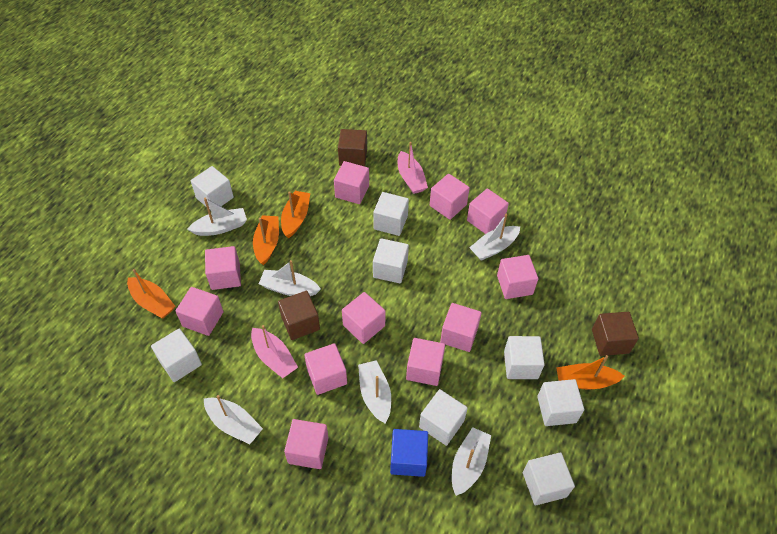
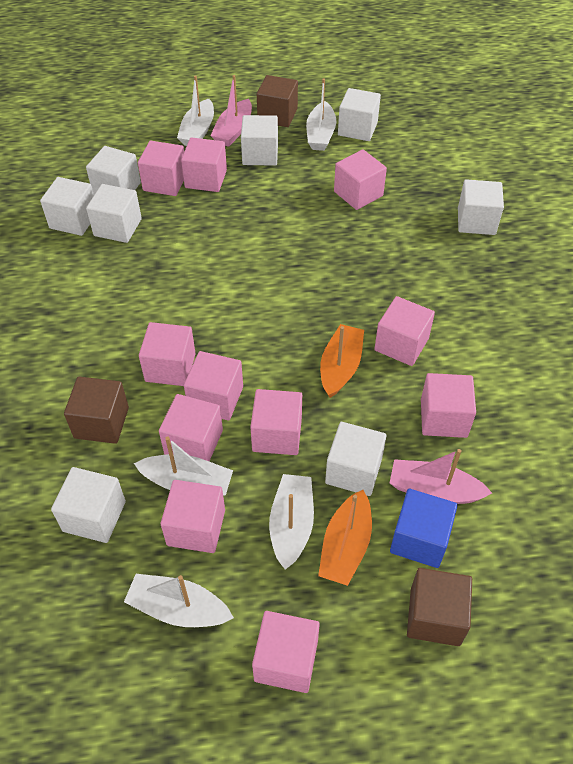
orange boat: [127,269,175,318] [253,215,279,265] [281,191,310,238] [556,355,624,390] = 4 -> [318,490,372,586] [320,324,364,398] = 2
white boat: [187,198,247,236] [204,395,263,445] [259,260,321,296] [358,360,391,423] [452,427,491,496] [469,214,520,261] = 6 -> [124,574,234,627] [134,437,233,496] [177,76,214,146] [269,474,314,570] [306,78,336,151] = 5

